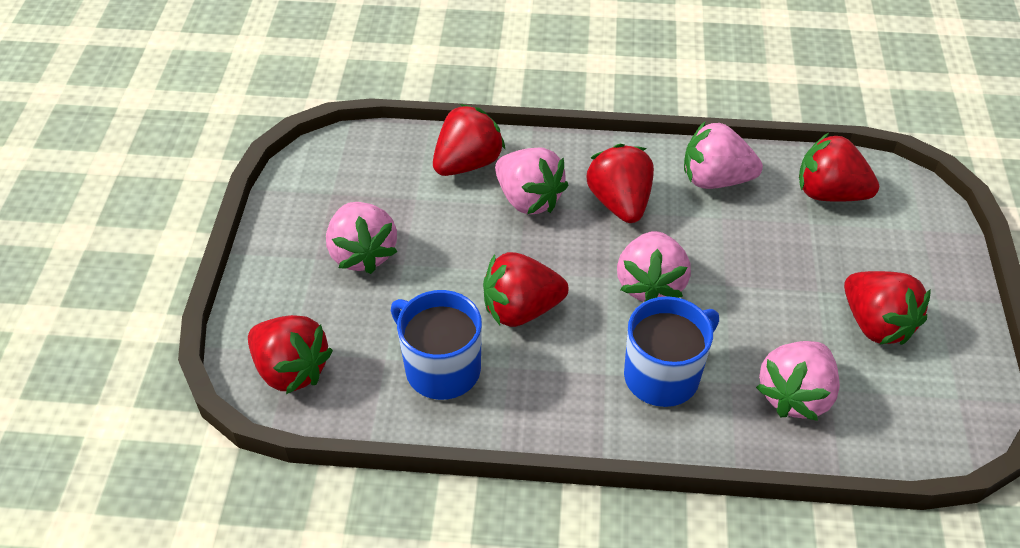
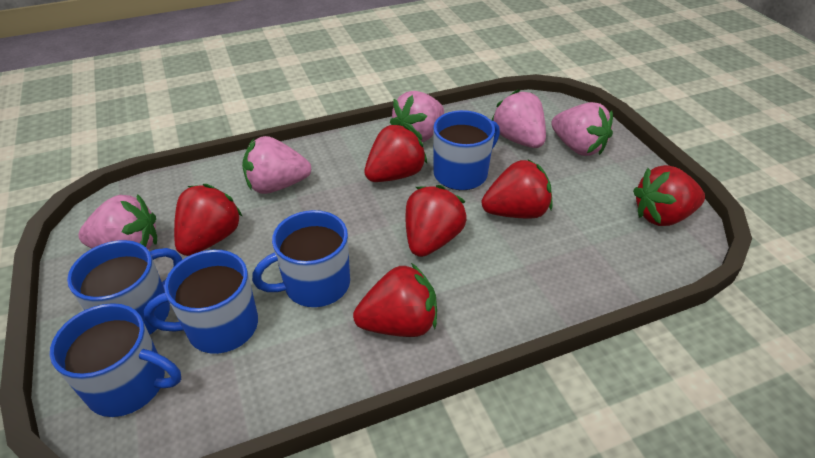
blue mug: [391,290,482,400] [624,296,719,407] = 2 -> [50,303,181,417] [67,240,182,335] [144,250,258,354] [252,210,350,307] [433,110,500,190] = 5

